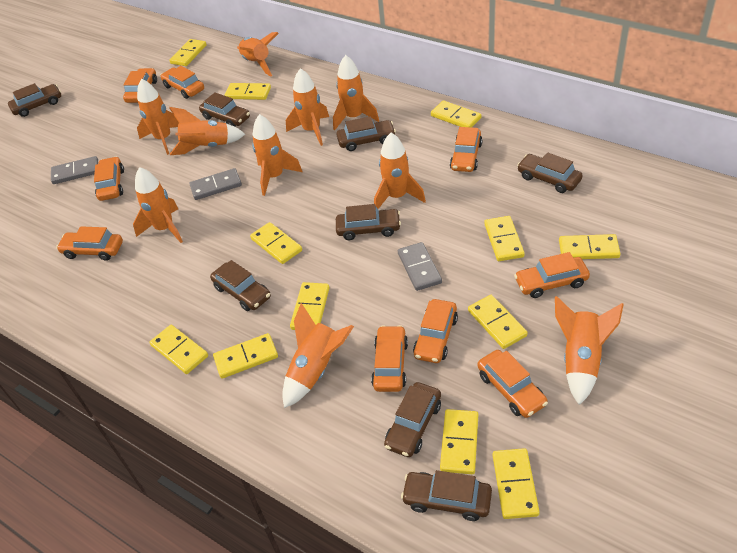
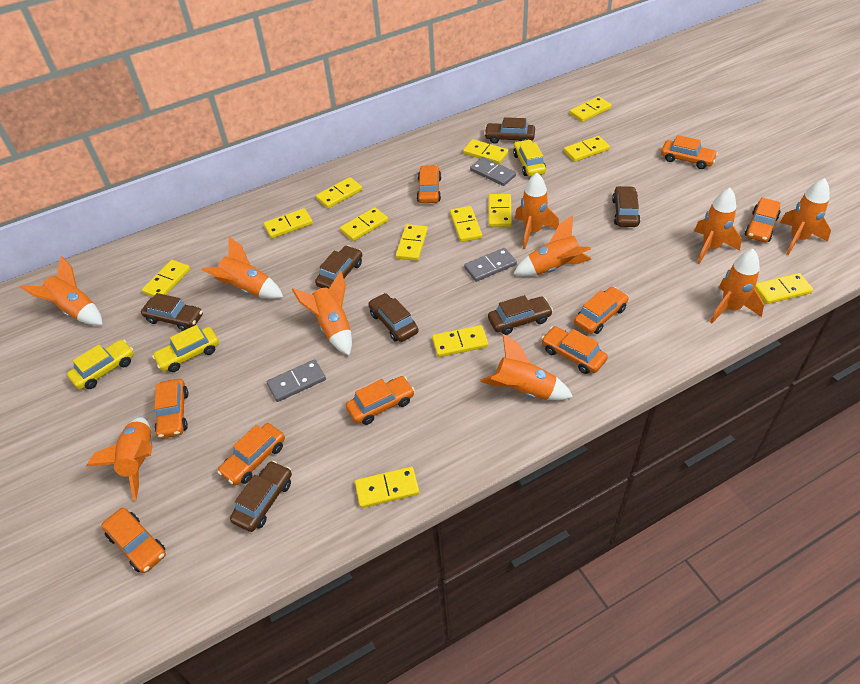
brown car: [8,83,61,117] [199,92,250,126] [210,260,271,311] [336,204,401,240] [337,116,396,151] [384,382,441,457] [401,470,492,521] [517,152,583,193] = 8 -> [141,293,203,331] [230,461,292,532] [315,245,362,288] [368,293,419,342] [484,117,535,144] [488,295,553,335] [612,186,640,227] = 7
yellow car: none = 0 -> [67,339,134,389] [152,325,219,372] [513,139,546,177] = 3
yellow domino: [150,325,208,374] [169,39,207,66] [213,333,278,379] [225,83,271,100] [250,222,302,264] [290,282,329,330] [431,101,481,128] [440,409,478,474] [468,295,528,349] [484,216,525,261] [493,448,540,519] [559,234,620,259] = 12 -> [142,260,190,297] [264,208,313,238] [316,177,362,208] [340,207,388,241] [355,467,419,508] [396,224,428,261] [432,325,488,357] [450,206,482,242] [463,139,509,164] [489,194,512,227] [564,136,610,162] [569,96,612,122] [755,273,813,304] = 13

